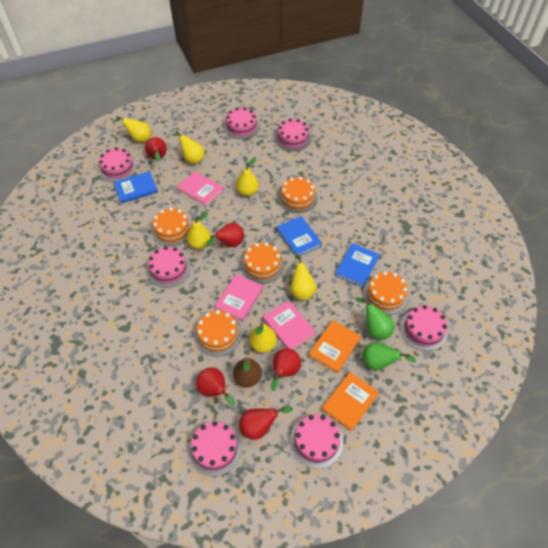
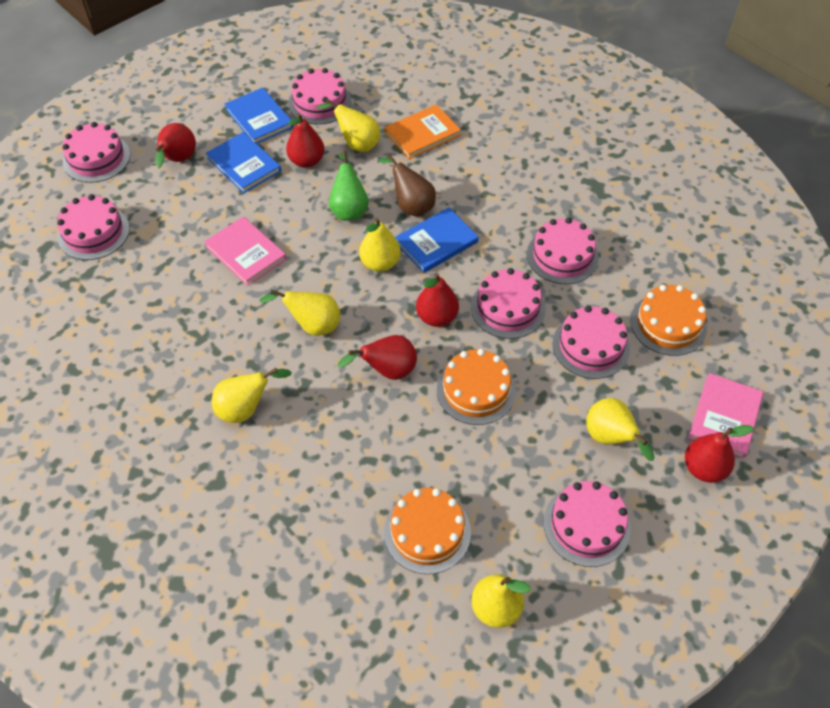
green pear: [355,297,394,340] [362,342,416,370] = 2 -> [329,151,369,220] = 1
orange book: [309,320,361,373] [322,372,379,431] = 2 -> [385,104,461,159] = 1
orange cake: [151,207,192,246] [194,310,242,357] [241,243,284,284] [278,177,318,213] [363,271,409,315] = 5 -> [384,488,471,574] [437,349,516,425] [631,285,707,356] = 3
pink book: [177,171,224,206] [215,274,263,322] [263,300,316,350] = 3 -> [204,216,286,286] [688,373,763,458] = 2

